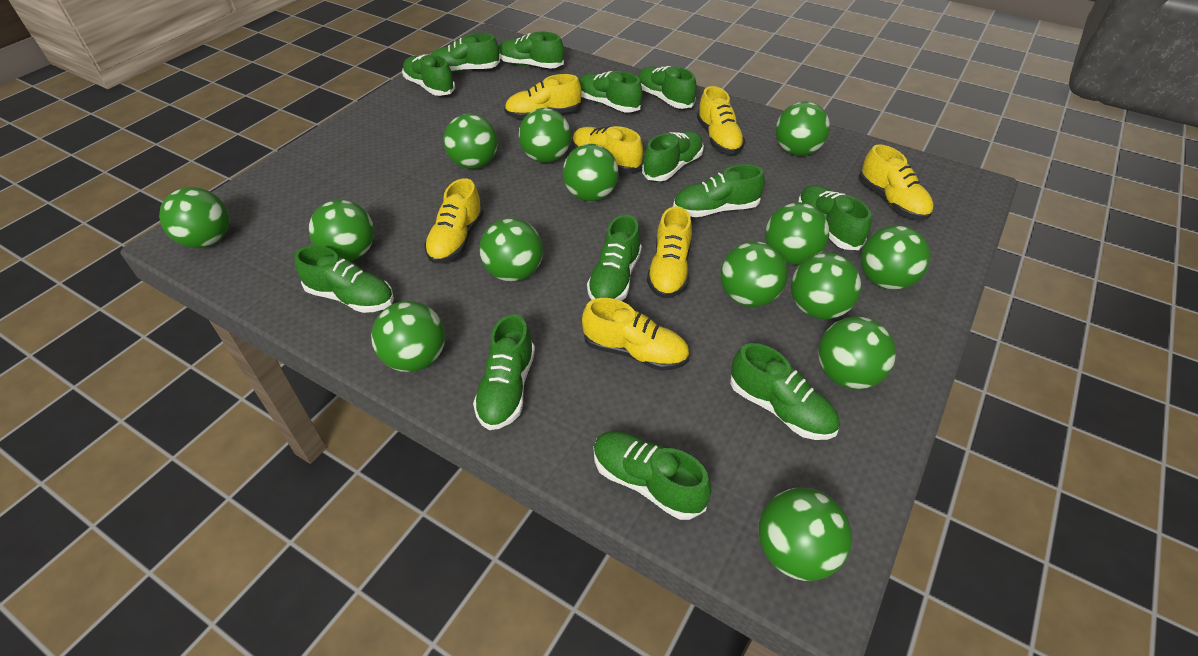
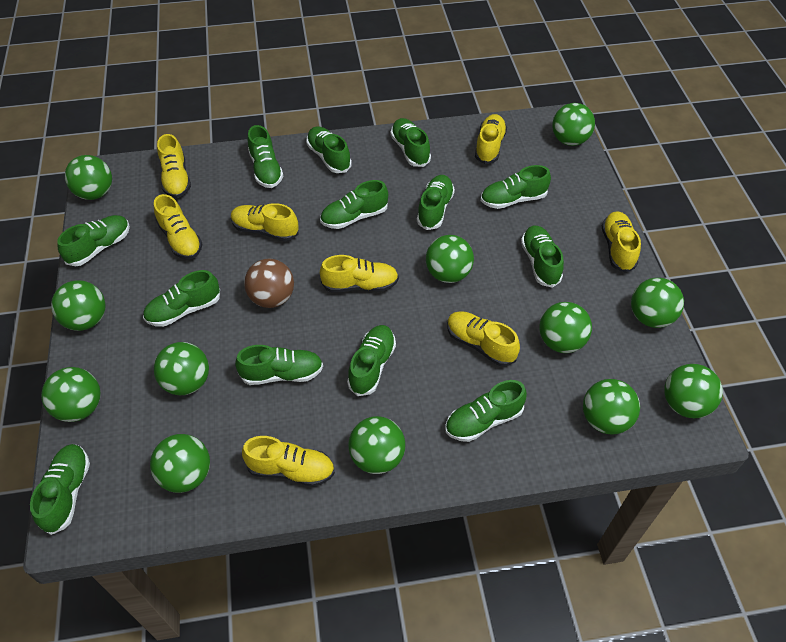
brown ball: none = 0 -> [244,259,294,308] = 1
green ball: [159,187,230,248] [309,200,374,261] [371,301,445,372] [444,114,498,169] [479,218,543,282] [519,108,571,163] [563,144,619,201] [721,241,788,307] [759,488,852,581] [765,202,829,265] [776,102,830,156] [791,253,861,319] [818,316,896,389] [861,226,931,290] = 14 -> [41,367,101,422] [51,280,106,331] [65,155,112,200] [150,434,210,493] [154,342,209,395] [348,416,405,474] [426,235,474,283] [539,302,592,353] [552,103,595,146] [583,379,640,435] [631,278,684,328] [664,364,723,418] = 12
yellow shoe: [424,178,484,263] [504,74,581,119] [573,126,643,173] [582,298,689,371] [647,206,692,298] [697,86,745,154] [859,144,933,220] = 7 -> [154,194,202,259] [157,134,191,198] [231,203,299,241] [242,436,335,487] [320,255,399,293] [447,311,520,366] [475,114,507,164] [602,211,641,273] = 8

